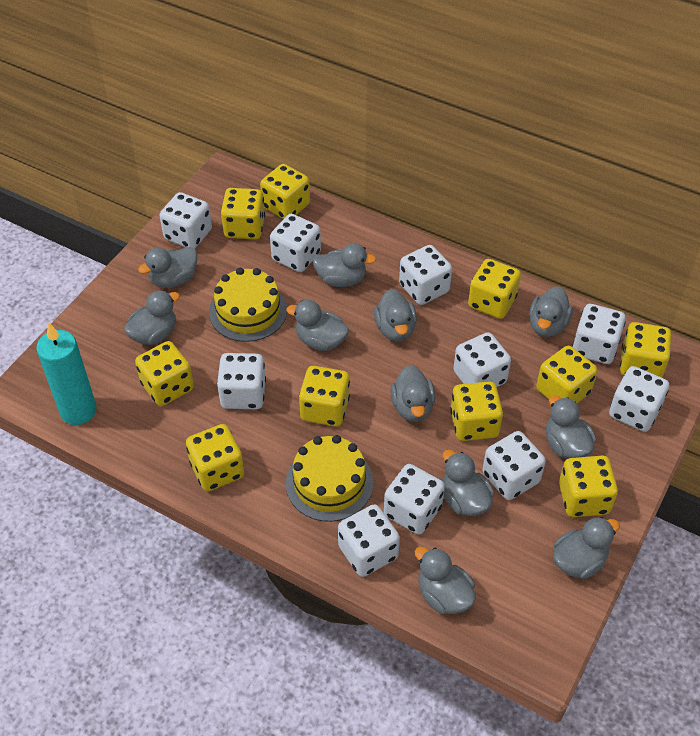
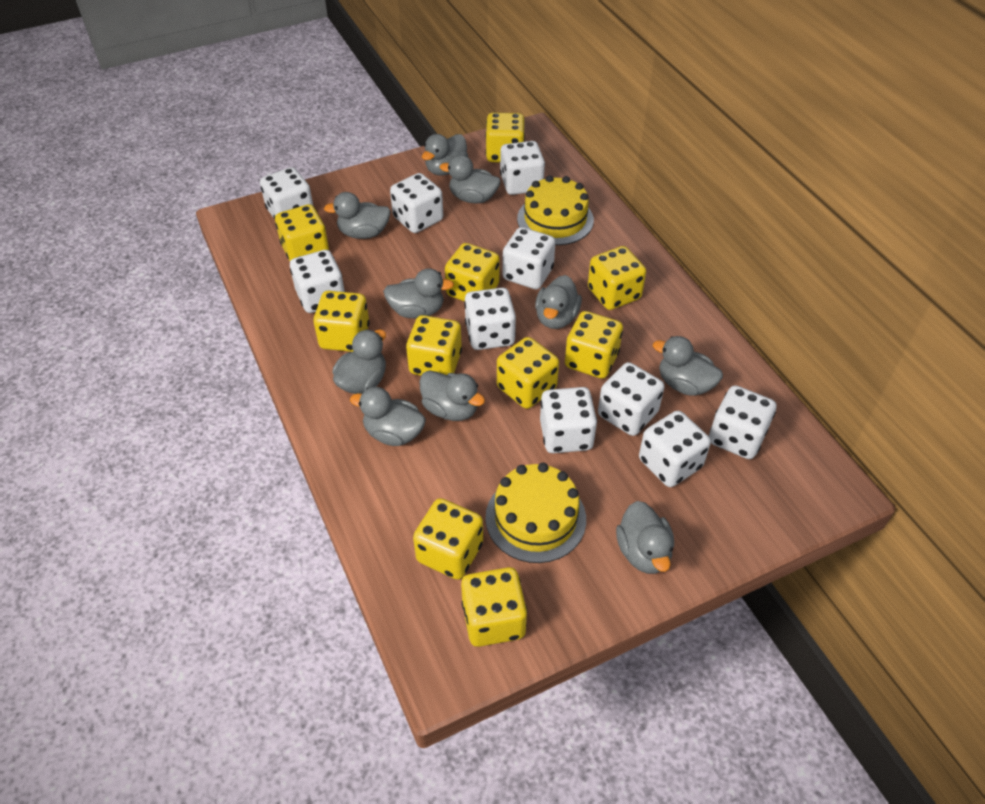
grey duck: [124,290,180,345] [138,247,198,288] [286,300,349,351] [313,243,377,287] [374,289,417,341] [390,365,435,422] [414,547,476,614] [443,450,494,516] [529,287,573,337] [546,395,596,459] [553,517,620,579] = 11 -> [324,192,391,239] [332,329,386,394] [350,387,426,446] [383,268,454,319] [419,370,485,421] [422,134,468,175] [440,155,501,204] [535,275,582,329] [616,501,674,574] [653,336,723,396] = 10
turquoise candle: [37,322,97,425] = 1 -> none = 0

